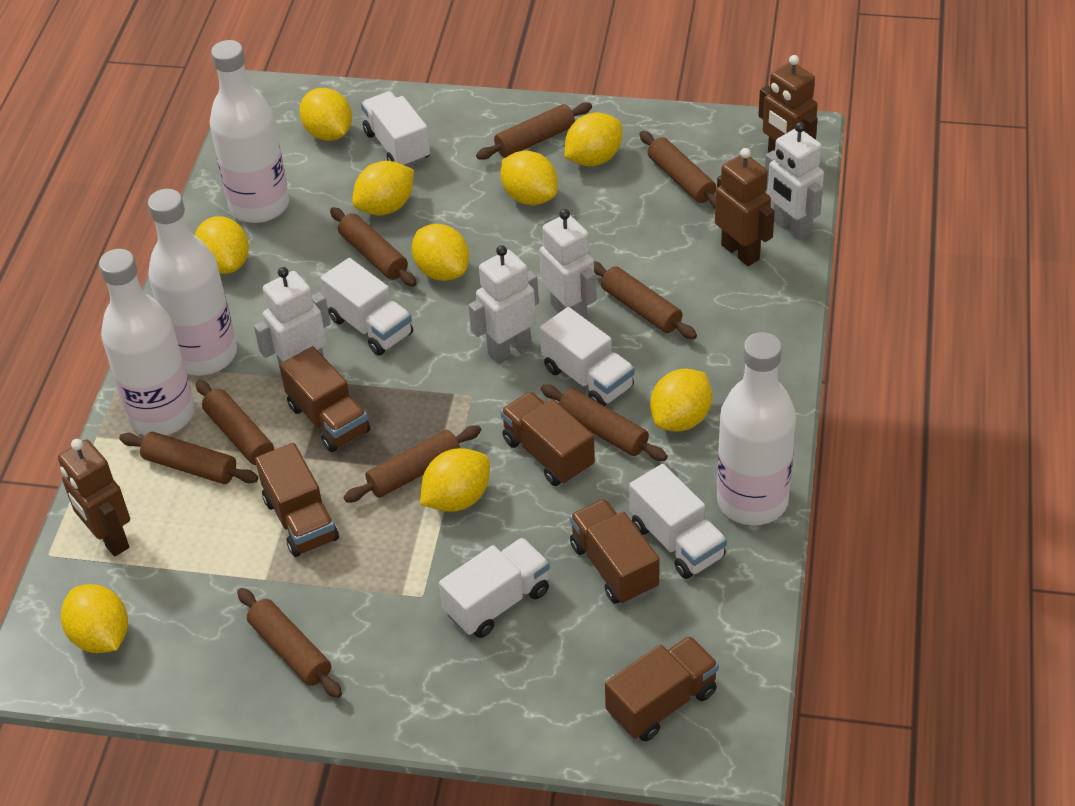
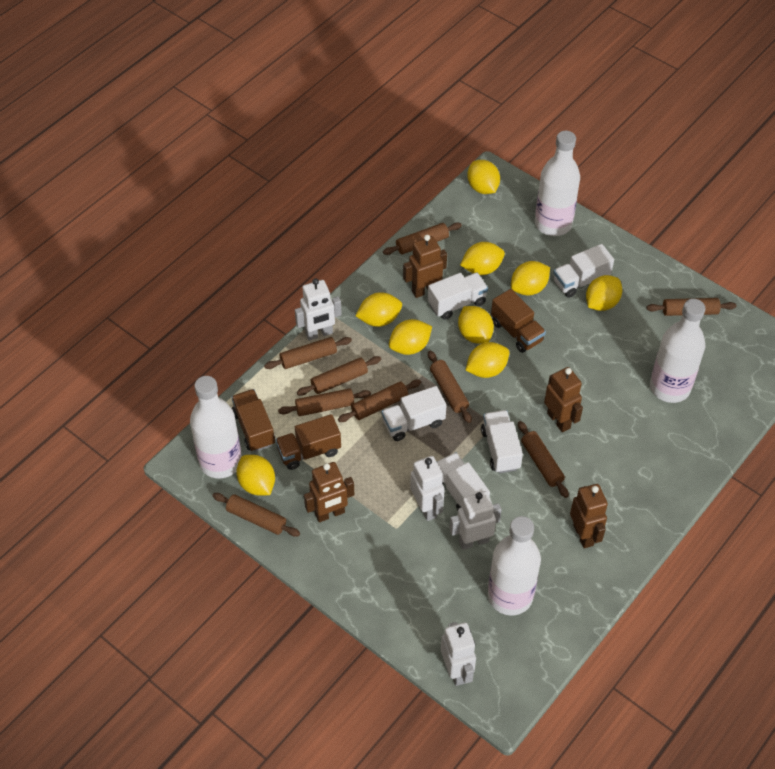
brown robot: [58,439,130,557] [715,148,775,266] [758,55,818,153] = 3 -> [304,462,355,522] [403,235,447,298] [544,367,583,432] [570,484,608,548] = 4
brown truck: [255,443,339,557] [279,346,370,452] [500,391,595,486] [570,499,659,604] [605,636,719,742] = 5 -> [231,389,275,452] [275,414,341,470] [491,289,546,353] = 3

